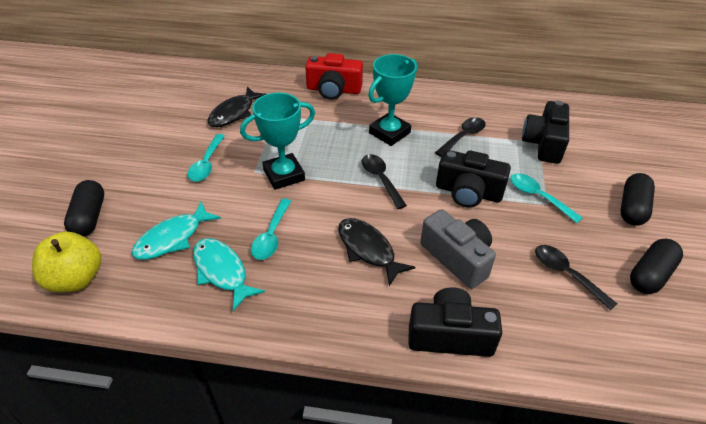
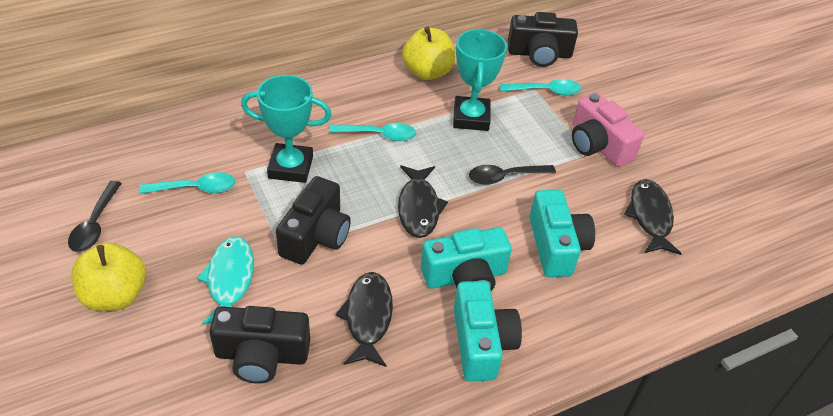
black capsule: [64,180,104,237] [621,173,655,226] [630,239,683,294] = 3 -> none = 0
black fish: [208,86,266,127] [338,218,416,286] = 2 -> [335,272,393,367] [398,165,448,238] [624,179,682,255] = 3
black spoon: [362,154,407,209] [435,117,485,157] [535,245,617,311] = 3 -> [68,181,122,252] [469,165,556,185] = 2
grey camera: [420,209,496,289] = 1 -> none = 0
pink camera: none = 0 -> [572,92,644,167] = 1
red camera: [305,53,363,100] = 1 -> none = 0
turquoise camera: none = 0 -> [421,227,512,291] [454,281,522,382] [530,190,595,277] = 3
turquoise fish: [131,201,221,260] [193,238,265,311] = 2 -> [197,236,254,325] = 1
yellow apple: [32,231,101,292] = 1 -> [72,243,146,311] [402,26,455,80] = 2

